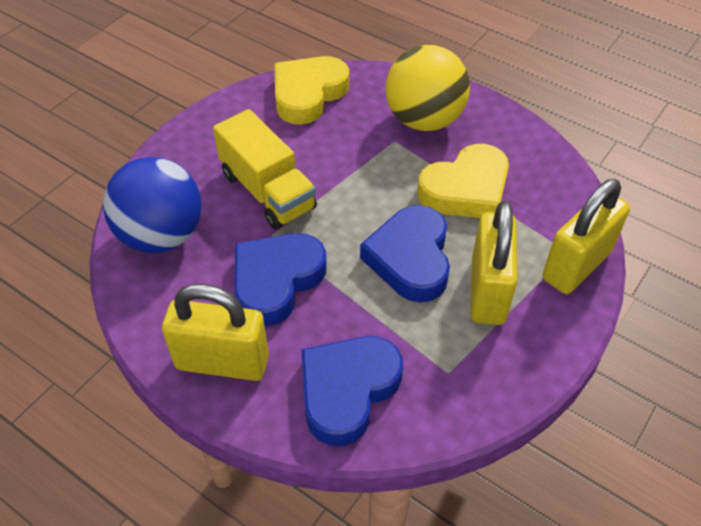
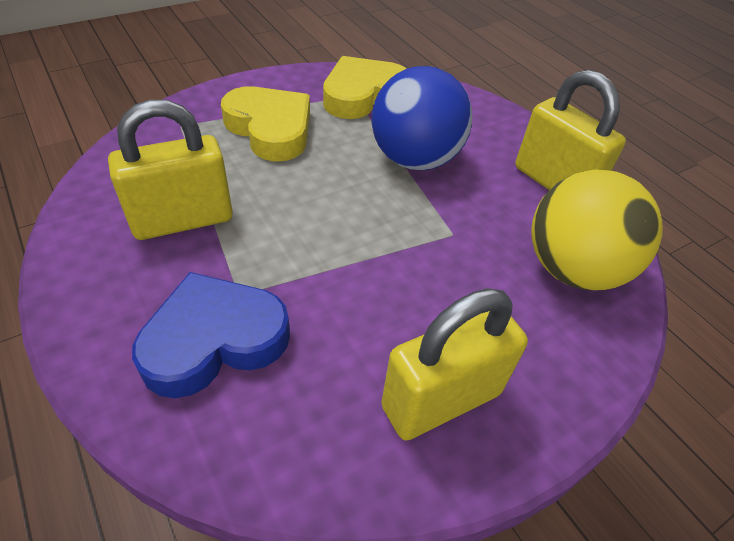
blue heart: [234,233,327,326] [301,336,403,446] [360,205,450,302] = 3 -> [132,272,290,398] = 1
yellow truck: [213,109,317,229] = 1 -> none = 0

